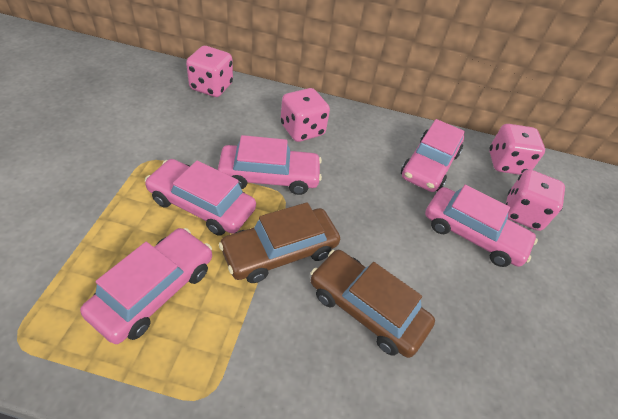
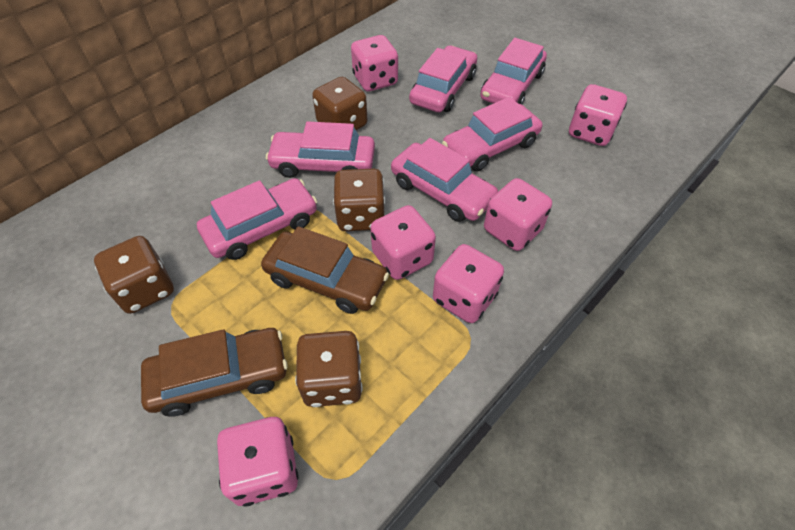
brown dice: none = 0 -> [94,236,174,314] [295,331,363,407] [312,77,368,130] [333,169,385,231] = 4
pink car: [80,228,212,344] [145,159,256,236] [218,135,322,195] [401,119,465,192] [425,184,538,267] = 5 -> [197,178,317,260] [266,121,375,178] [391,138,498,222] [409,46,477,112] [442,97,542,171] [480,38,547,105] = 6
pink dice: [186,46,233,97] [281,88,330,142] [489,124,545,175] [505,169,565,231] = 4 -> [217,417,299,507] [351,35,398,91] [370,205,436,280] [433,244,504,323] [484,178,552,251] [569,84,627,146] = 6

